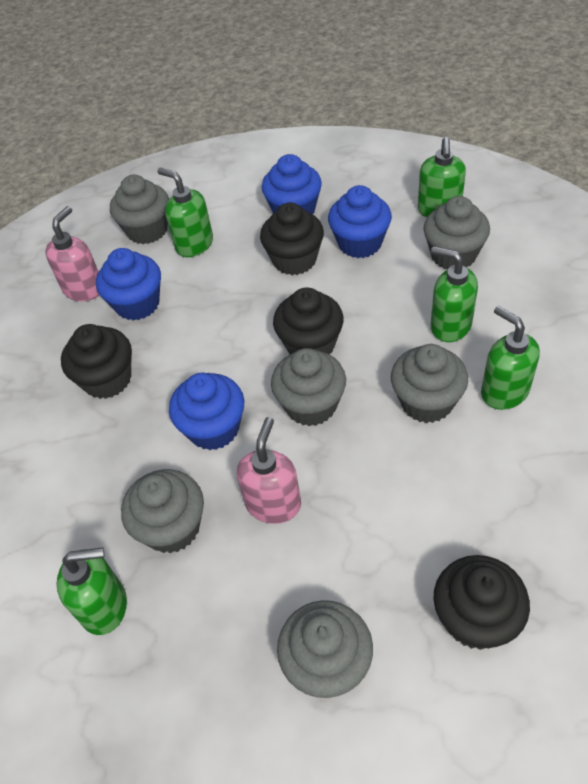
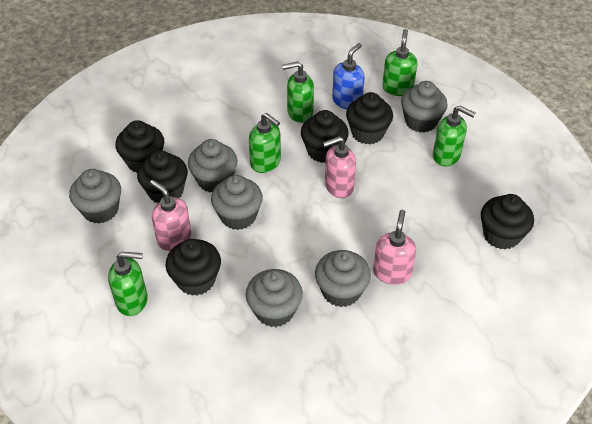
black cupcake: [61,324,132,399] [260,202,324,275] [273,288,344,354] [433,555,530,650] = 4 -> [116,120,164,173] [137,151,188,203] [166,239,221,296] [301,110,349,163] [346,92,393,144] [481,194,534,250] = 6
blue cupcake: [96,248,161,320] [169,373,244,450] [262,154,322,215] [328,185,392,258] = 4 -> none = 0
blue soap dispenser: none = 0 -> [332,43,365,109] = 1
pink soap dispenser: [45,206,99,301] [237,417,301,524] = 2 -> [150,180,191,251] [323,136,356,198] [373,210,416,285] = 3

